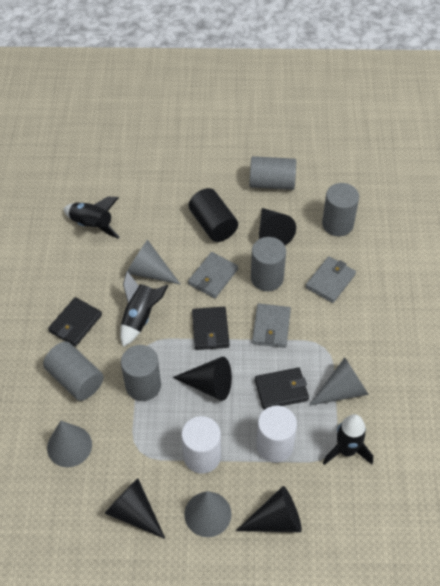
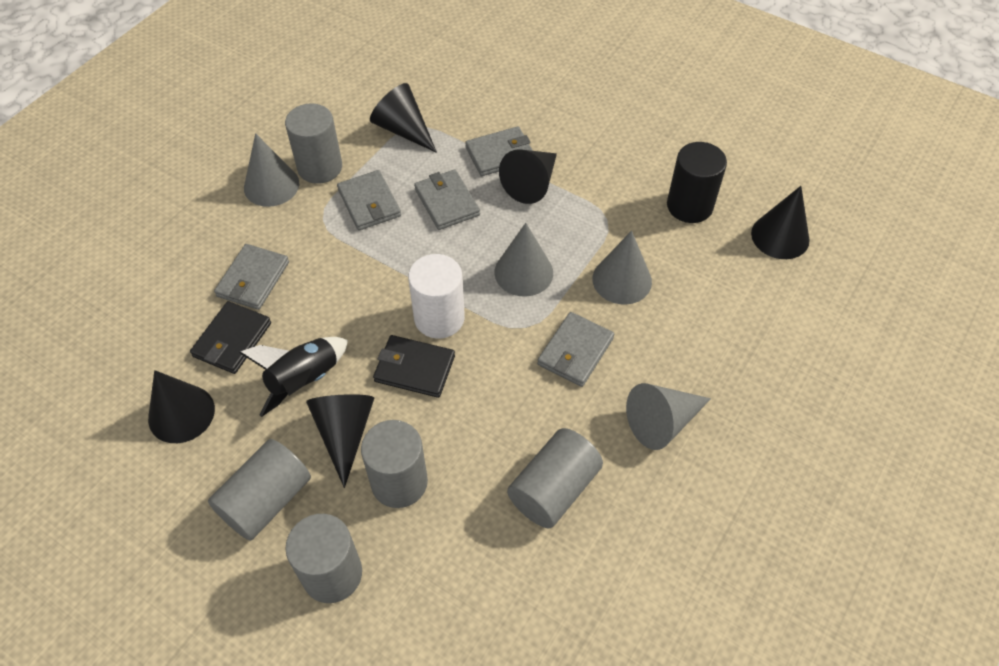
black cone: [104,478,165,539] [172,357,232,401] [236,486,302,532] [259,208,296,245] = 4 -> [148,370,215,443] [306,394,374,488] [370,83,437,153] [499,149,557,204] [751,186,810,259] = 5
black rocket: [64,197,120,239] [120,271,169,347] [323,414,373,465] = 3 -> [239,337,348,417] = 1
black wallet: [48,297,102,347] [192,307,229,350] [255,367,309,410] = 3 -> [190,301,271,374] [373,335,455,398] = 2
grey wallet: [188,252,238,298] [252,303,291,348] [306,256,356,303] = 3 -> [214,244,289,310] [337,170,401,230] [414,169,480,230] [465,126,533,176] [537,312,614,387] = 5
white cylinder: [181,416,221,474] [256,406,297,463] = 2 -> [408,254,465,339] = 1

